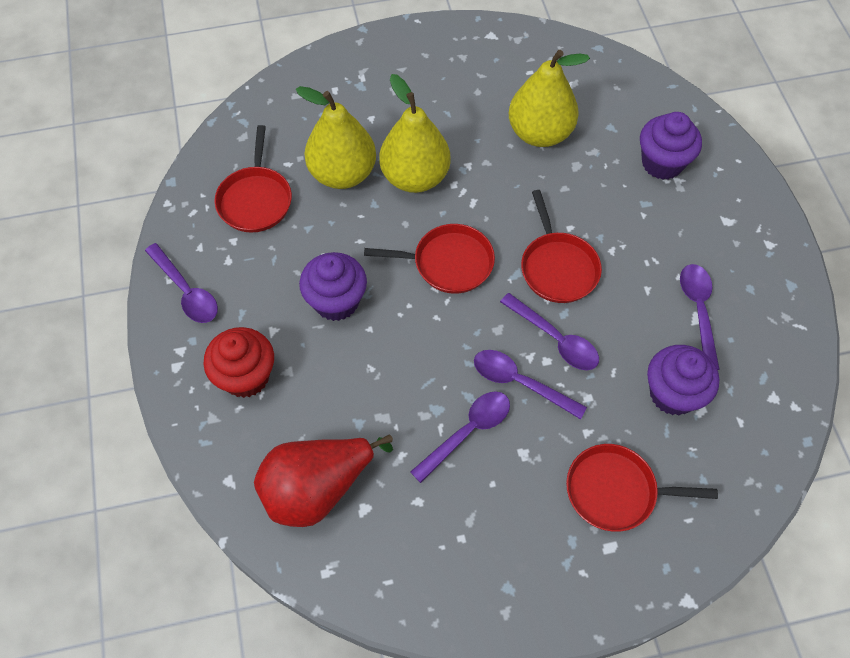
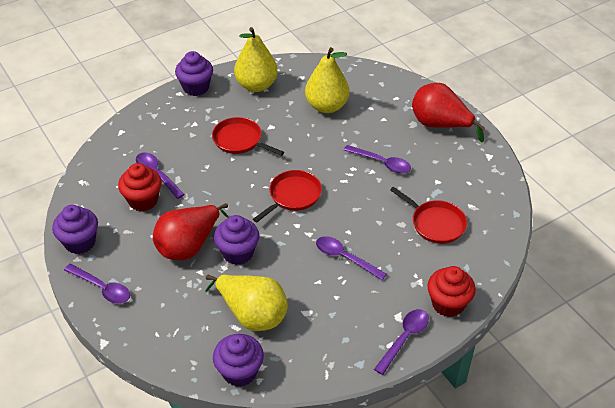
purple cupcake: [299,252,367,321] [640,112,702,180] [647,345,719,416] = 3 -> [52,205,98,254] [175,51,213,96] [213,334,264,387] [214,215,259,265] = 4
red cupcake: [203,327,274,398] = 1 -> [118,163,162,211] [427,266,476,317] = 2
red pan: [214,125,292,233] [364,224,495,294] [521,190,602,303] [566,444,718,532] = 4 -> [212,117,284,156] [253,170,322,223] [390,187,467,244] = 3
red pear: [254,435,393,527] = 1 -> [153,203,229,260] [412,83,485,142] = 2

